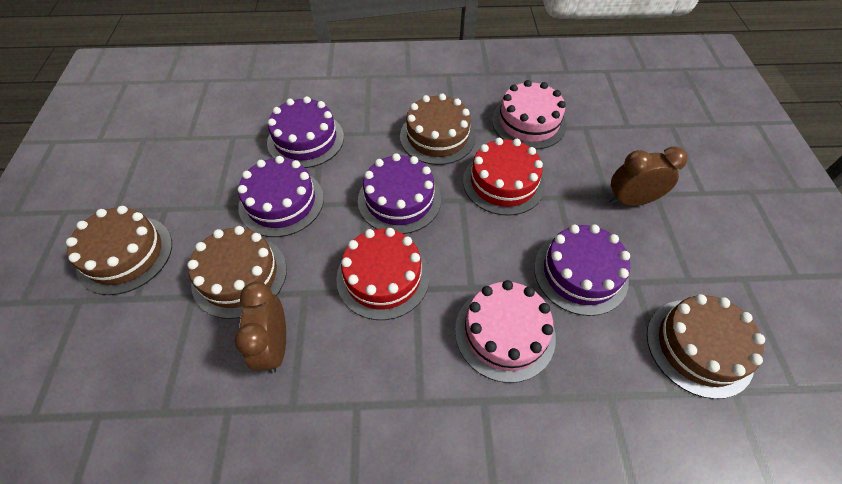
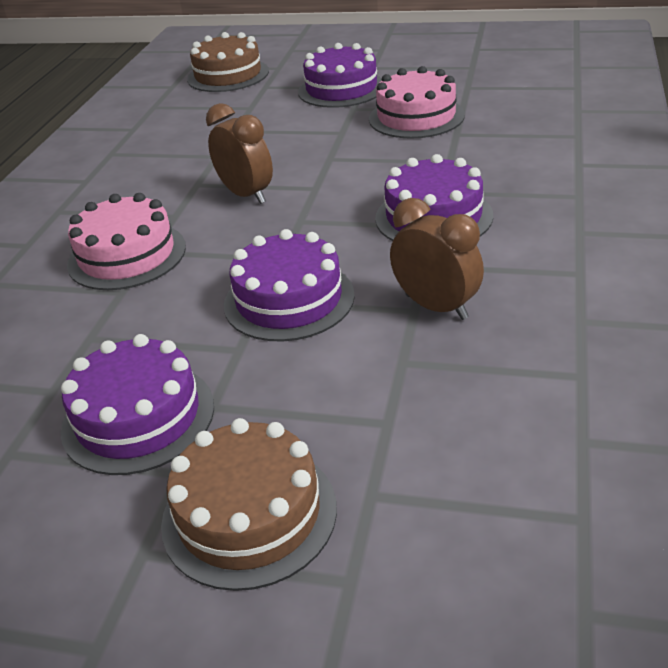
brown cake: [66,206,172,295] [187,226,287,319] [400,93,476,165] [647,294,765,399] = 4 -> [161,418,337,591] [187,32,269,92] = 2
red cake: [336,228,430,320] [463,138,545,216] = 2 -> none = 0

